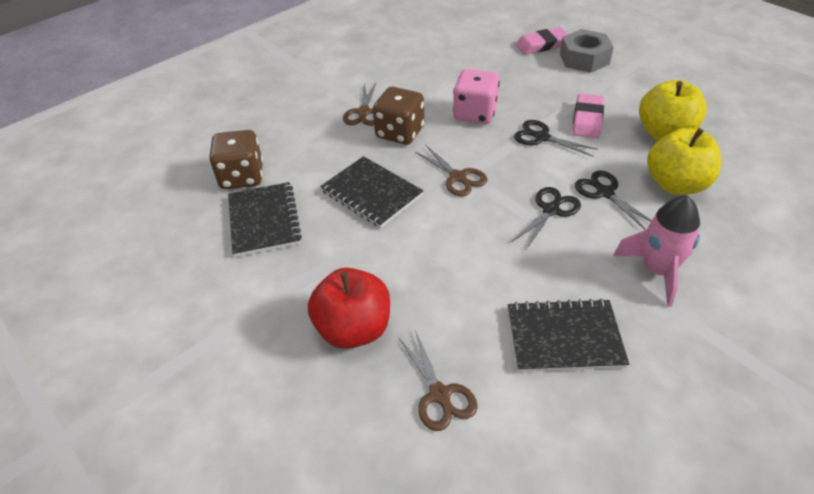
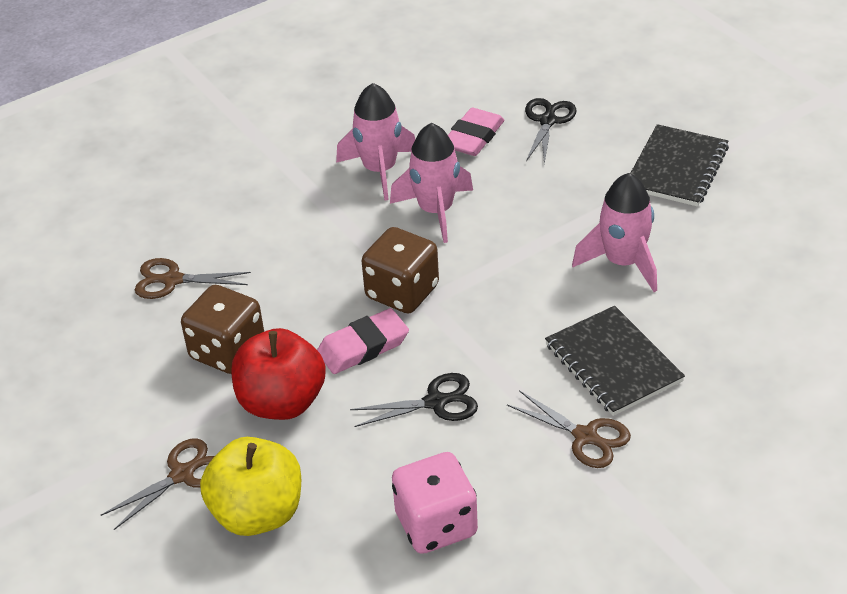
black notebook: [228,182,302,257] [320,156,424,228] [508,298,629,372] = 3 -> [545,306,685,416] [630,124,729,207] = 2
black scissors: [512,187,581,249] [514,120,598,157] [575,170,652,230] = 3 -> [350,373,478,427] [525,98,576,164] = 2
grey nut: [560,29,614,73] = 1 -> none = 0
pink rocket: [613,196,700,307] = 1 -> [336,83,415,200] [390,123,473,243] [572,173,657,292] = 3
yellow apple: [639,80,707,141] [647,128,721,195] = 2 -> [200,437,301,536] = 1

